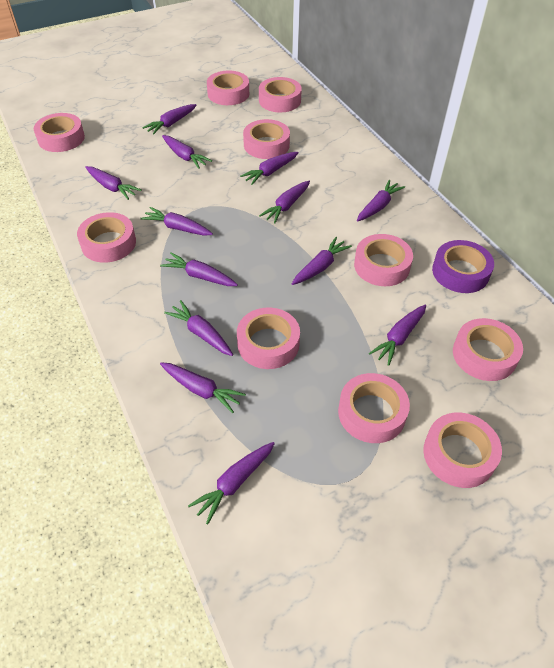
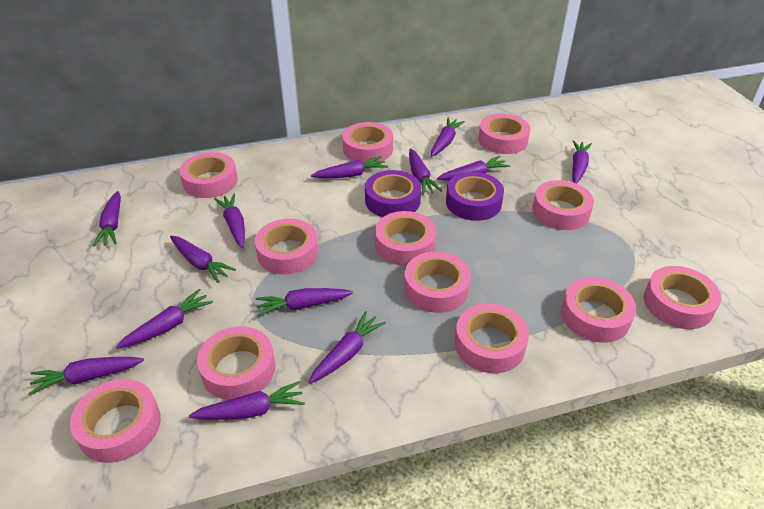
pink tape: [34,113,85,152] [77,212,136,263] [207,71,249,105] [237,308,300,369] [243,119,290,159] [259,77,302,112] [338,373,410,443] [354,234,413,286] [423,413,502,488] [453,318,523,381] = 10 -> [70,379,161,463] [180,152,238,198] [197,326,275,400] [255,219,318,274] [343,122,393,163] [375,211,436,266] [404,252,471,313] [455,303,529,373] [478,114,530,154] [532,180,594,230] [561,277,636,343] [644,266,721,329] = 12
purple tape: [432,240,494,293] = 1 -> [365,170,421,217] [446,172,504,221] = 2

